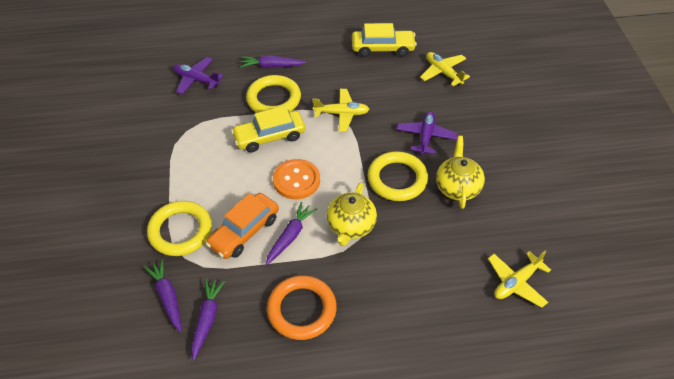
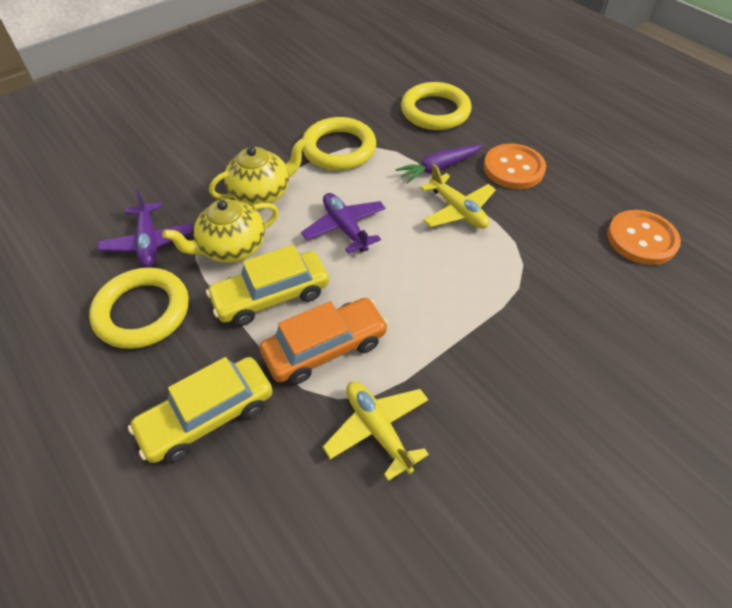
orange button: [273,159,320,199] = 1 -> [484,143,546,189] [607,210,681,265] = 2
orange ring: [267,275,337,340] = 1 -> none = 0
purple carrot: [144,259,182,332] [191,278,225,361] [240,55,306,68] [266,202,317,265] = 4 -> [395,145,482,184] = 1
yellow plane: [312,89,369,132] [420,52,470,86] [488,250,551,308] = 3 -> [322,381,429,481] [420,164,496,229] = 2

